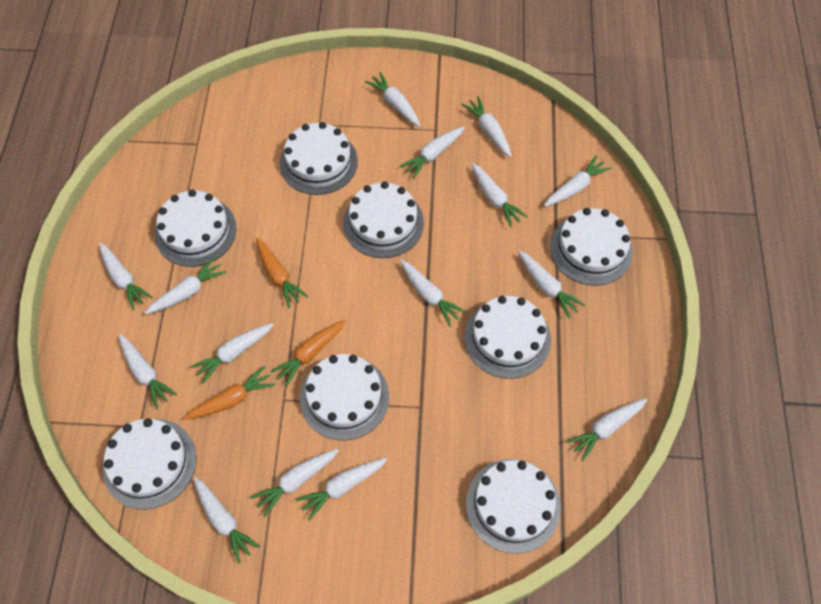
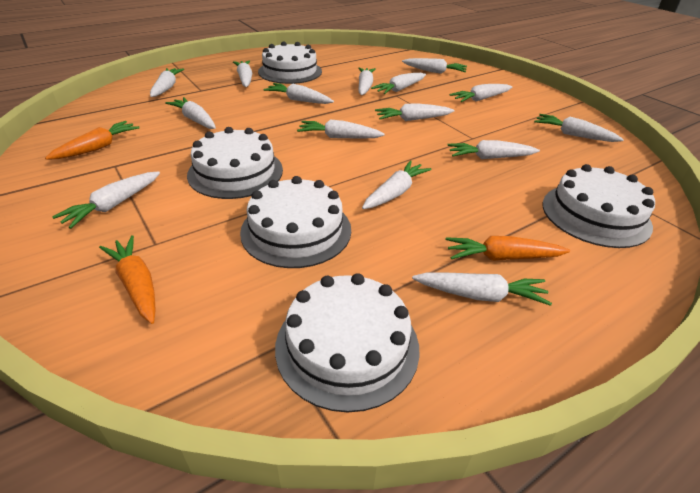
white cake: [103,418,196,510] [154,190,237,267] [280,122,358,195] [300,354,389,440] [343,182,424,258] [464,296,551,379] [466,459,561,554] [550,208,633,286] = 8 -> [187,127,283,199] [240,176,351,268] [258,42,322,84] [275,273,420,412] [543,164,655,248] = 5

